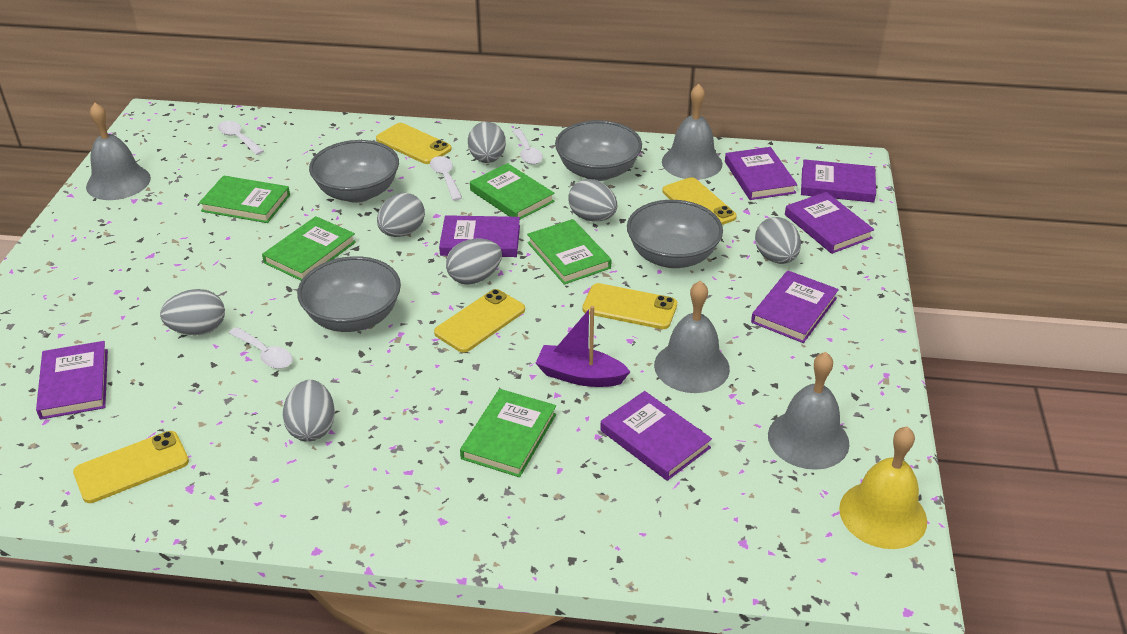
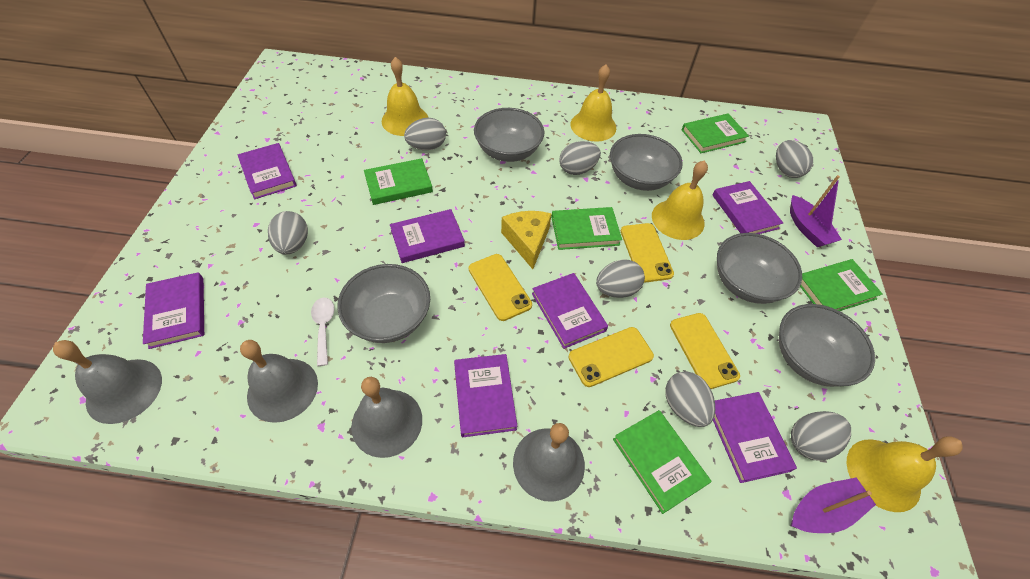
grey bowl: [297,256,401,332] [309,140,399,203] [555,120,642,181] [627,200,723,268] = 4 -> [337,264,430,343] [474,108,544,162] [610,134,683,191] [717,233,802,304] [779,304,875,387] = 5
purple boat: [536,306,631,387] = 1 -> [790,175,842,247] [790,477,876,533] = 2
white spoon: [217,121,264,155] [229,327,292,369] [430,156,462,201] [512,129,543,165] = 4 -> [311,298,334,366] = 1
yellow bell: [839,426,927,549] = 1 -> [382,57,429,136] [571,64,616,142] [652,160,708,240] [846,436,963,512] = 4
yellow cheese: none = 0 -> [501,211,552,269] = 1
yellow phone: [73,431,189,503] [376,123,452,164] [434,289,525,353] [582,283,677,329] [662,177,737,225] = 5 -> [469,254,532,321] [568,327,654,387] [621,223,674,283] [670,313,740,389] = 4

